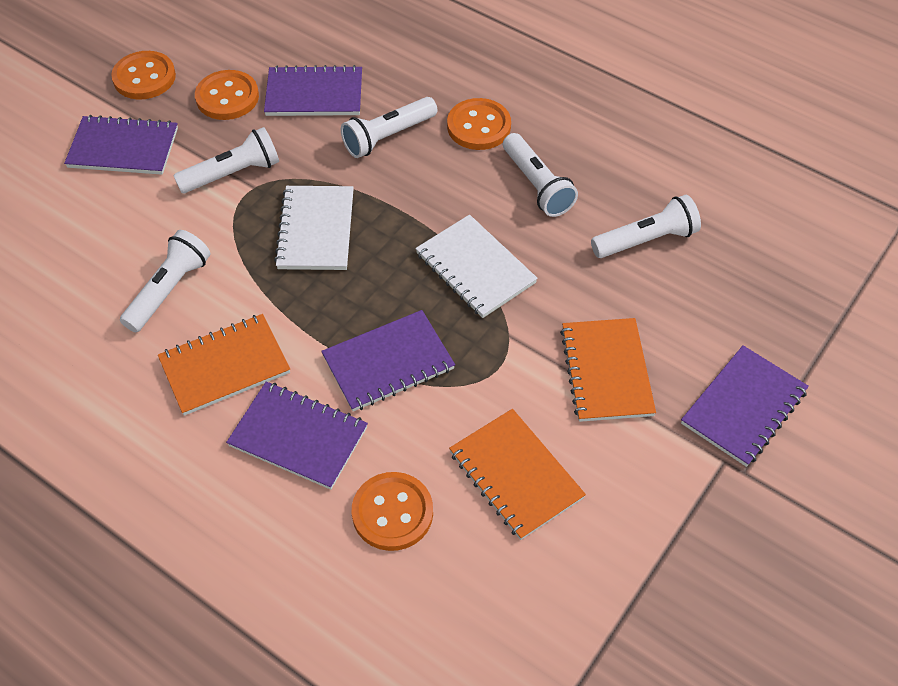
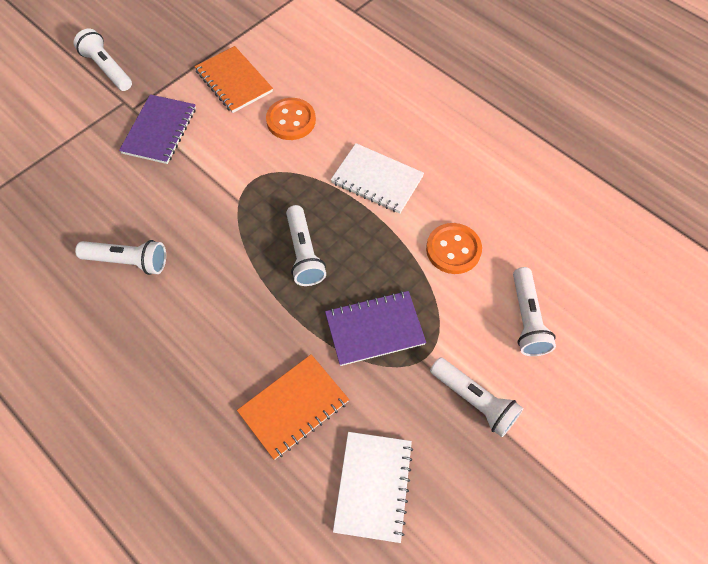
orange button: [111,51,176,100] [195,70,259,120] [352,472,433,551] [447,98,511,150] = 4 -> [266,98,316,140] [426,223,482,274] = 2
orange notebook: [158,314,290,416] [449,409,586,540] [560,318,656,422] = 3 -> [194,46,273,113] [237,354,349,460] = 2
purple notebook: [64,115,178,175] [226,381,368,490] [264,65,362,116] [321,310,455,412] [681,345,809,467] = 5 -> [119,94,196,164] [325,291,426,366] = 2

